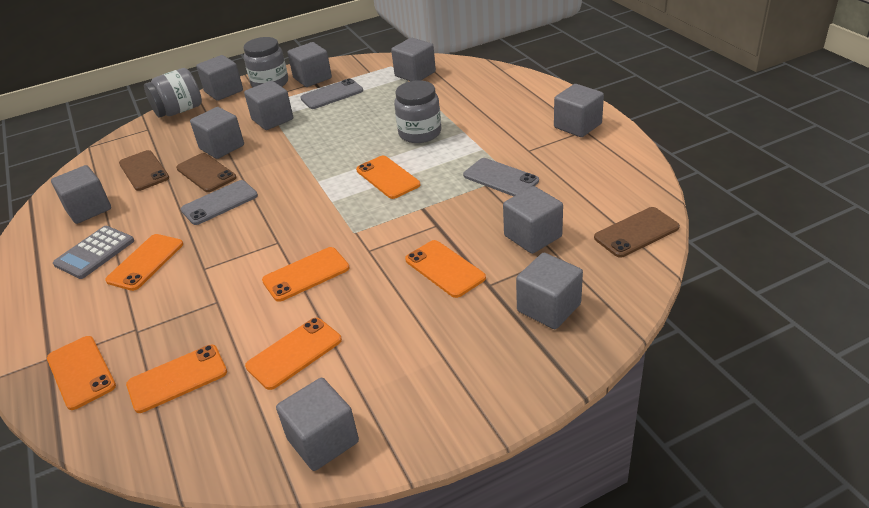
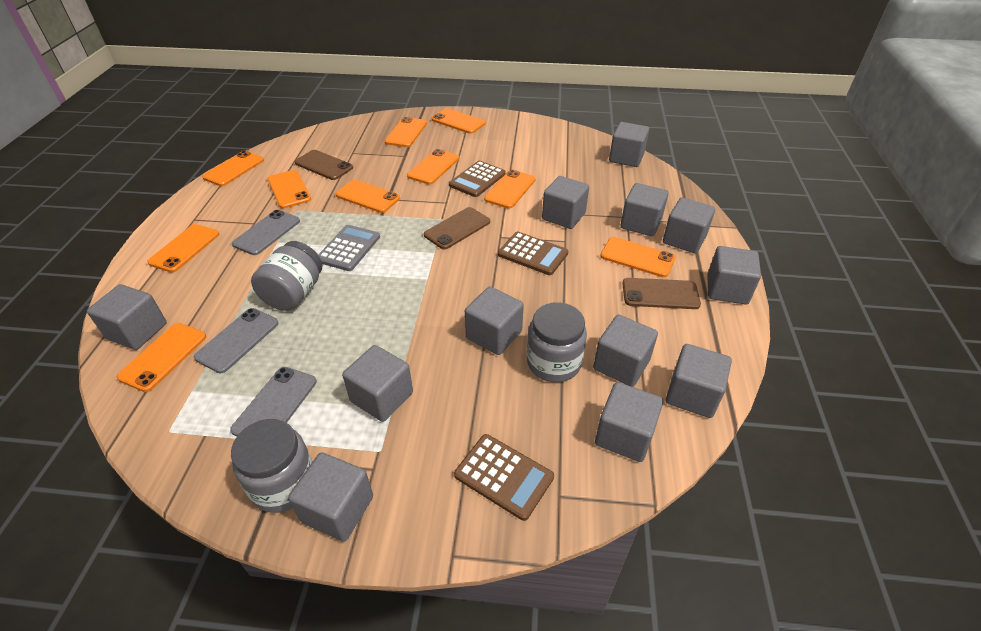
brown calculator: none = 0 -> [449,161,506,197] [454,434,554,521] [498,232,568,275] = 3
grey cube: [51,165,111,224] [190,107,244,159] [196,55,243,101] [244,81,293,130] [276,378,359,471] [287,42,332,87] [391,38,436,81] [503,186,563,254] [516,253,583,329] [554,84,604,137] = 10 -> [87,284,167,350] [288,452,373,542] [342,345,413,422] [465,286,524,355] [542,176,589,229] [593,315,658,387] [595,382,664,462] [609,122,649,167] [620,183,669,236] [663,197,715,253] [666,344,732,418] [707,246,761,305] = 12
orange phone: [47,336,116,410] [105,234,183,291] [126,345,227,413] [245,318,342,390] [262,247,350,302] [356,156,420,199] [405,240,486,298] = 7 -> [117,323,206,392] [147,224,219,272] [202,151,264,186] [267,170,311,208] [336,180,400,213] [385,117,427,147] [407,149,459,184] [432,108,485,134] [484,170,536,208] [600,237,675,277] = 10

